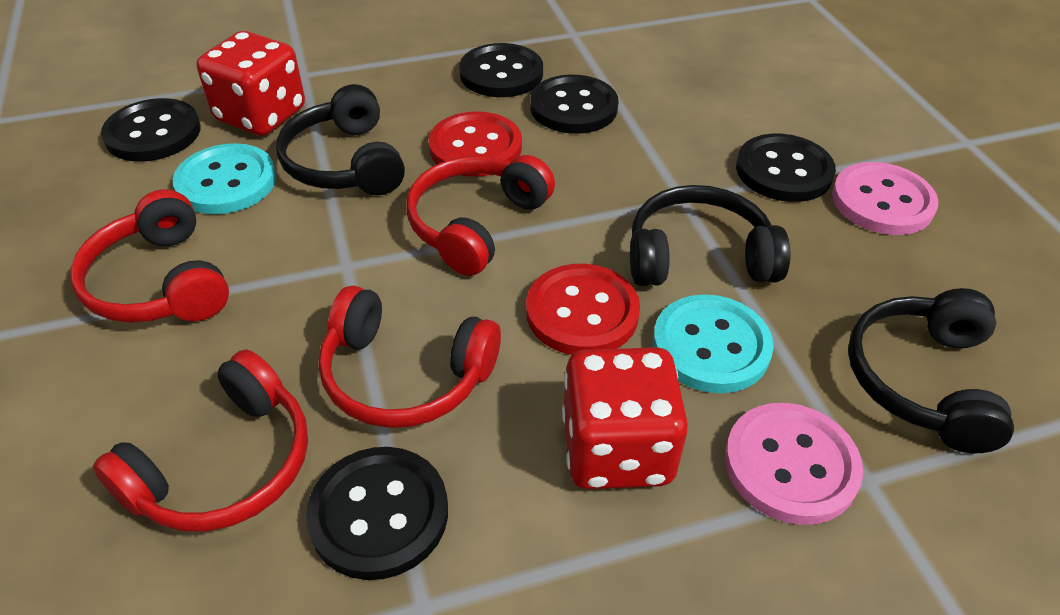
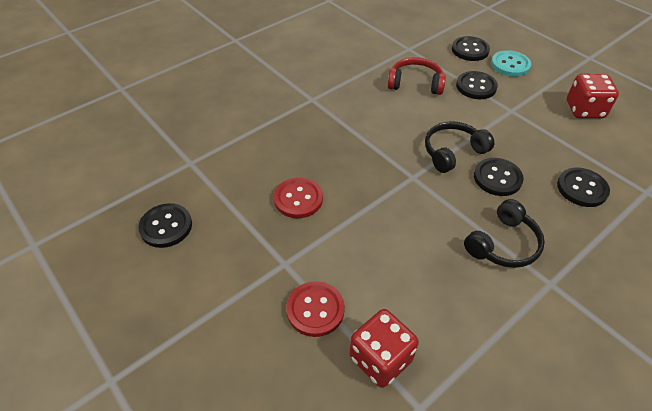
black headphones: [276,84,405,195] [630,185,791,286] [848,288,1014,453] = 3 -> [425,121,494,173] [464,199,545,268] = 2
pink button: [725,403,863,525] [832,162,939,235] = 2 -> none = 0
red headphones: [70,189,229,323] [93,350,308,531] [318,285,501,428] [406,155,555,276] = 4 -> [388,57,446,95] = 1
turquoise button: [173,143,276,214] [653,294,774,393] = 2 -> [491,50,531,77] = 1

